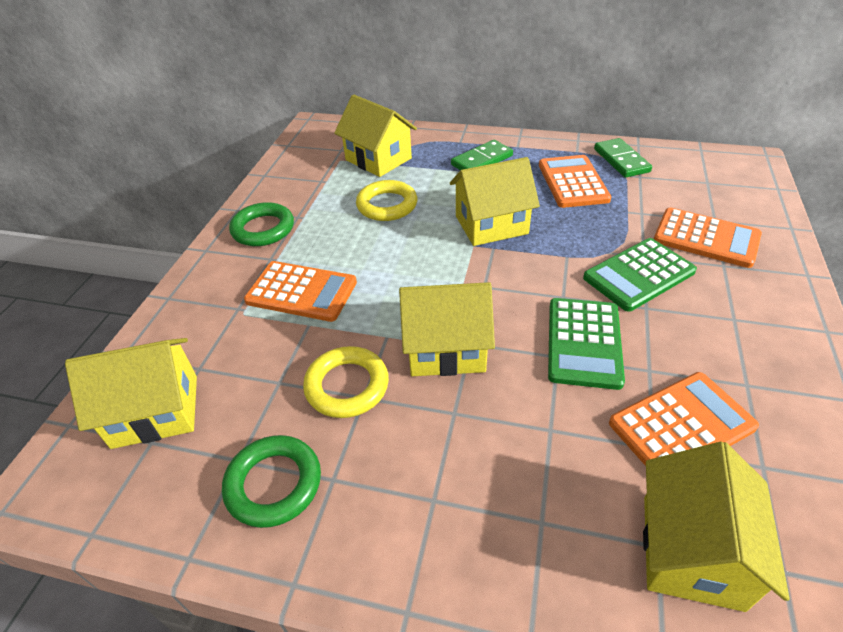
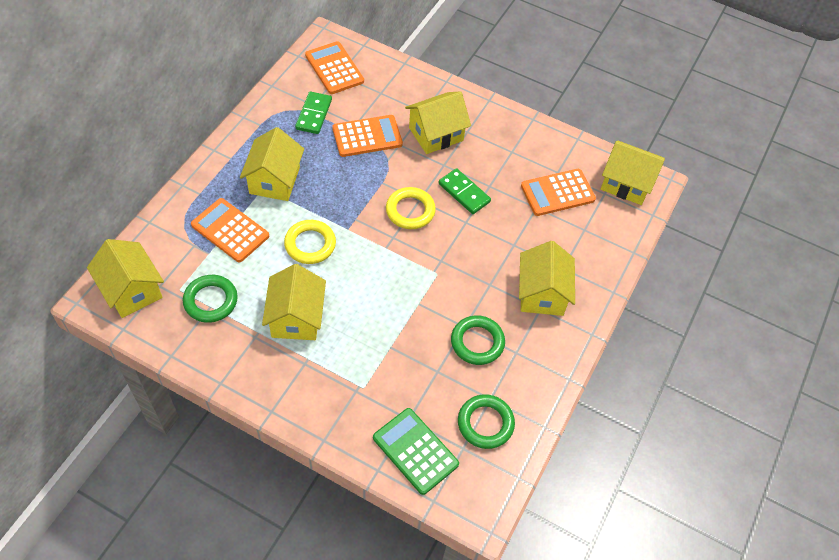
green calculator: [548,298,625,390] [583,238,697,312] = 2 -> [373,408,459,495] = 1
green ring: [222,435,321,528] [229,202,294,246] = 2 -> [183,275,238,323] [451,315,505,365] [458,394,515,449] = 3
yellow house: [65,338,197,449] [334,95,417,177] [399,282,495,376] [450,157,540,246] [643,441,790,612] = 5 -> [87,239,164,318] [240,127,304,201] [262,264,326,340] [405,91,471,154] [519,241,575,316] [601,141,665,205] = 6

